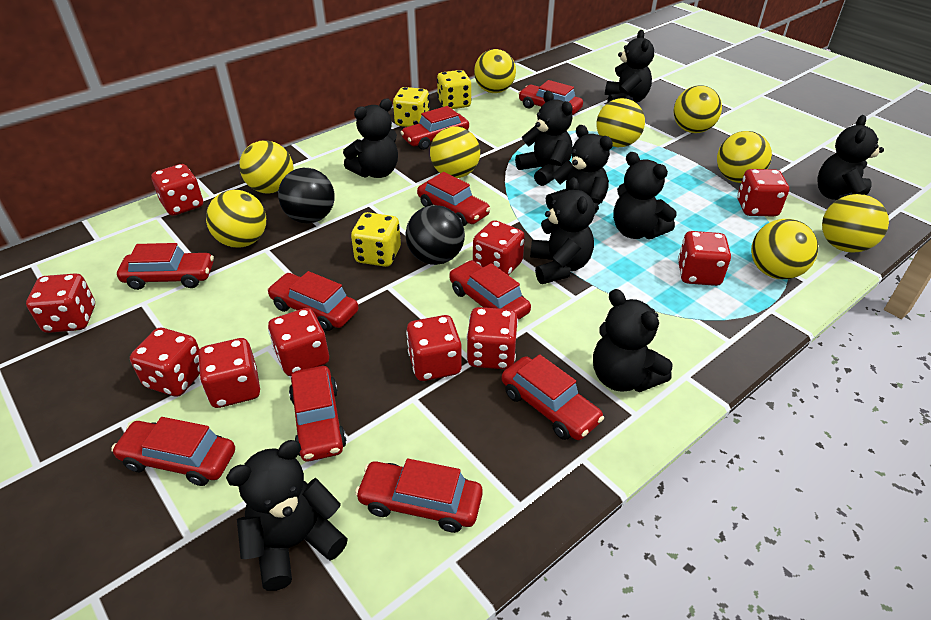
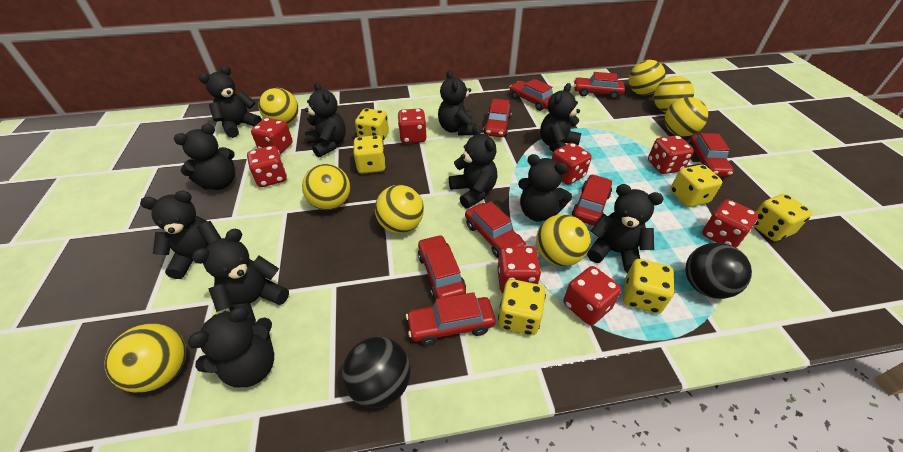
black teddy bear: [226,440,348,591] [343,99,398,178] [515,91,573,186] [530,177,595,284] [546,125,613,214] [593,289,673,392] [605,30,654,103] [613,152,677,239] [817,115,884,200] = 9 -> [140,191,222,279] [174,124,235,190] [187,307,274,387] [192,229,289,326] [199,66,262,138] [305,82,346,158] [438,70,477,135] [449,125,497,208] [518,154,572,221] [540,83,581,152] [587,184,664,273] = 11
red car: [111,417,235,486] [117,243,214,290] [267,271,359,331] [289,366,347,461] [355,459,483,533] [400,106,469,150] [417,172,491,226] [449,260,531,320] [502,354,604,440] [518,80,583,115] = 10 -> [406,292,496,346] [418,235,466,300] [465,201,526,258] [483,99,512,137] [510,79,553,111] [572,174,612,226] [574,72,625,99] [689,133,734,177] = 8
red dice: [26,273,95,333] [130,328,200,397] [151,164,203,216] [198,338,260,408] [268,308,329,376] [406,315,462,381] [467,307,518,370] [473,220,525,275] [678,231,731,286] [737,169,789,216] = 10 -> [247,146,287,187] [251,118,293,154] [398,108,427,144] [497,246,541,293] [552,143,592,185] [563,266,621,325] [648,135,694,174] [702,199,758,247] = 8
yellow ball: [206,190,266,248] [239,140,293,194] [430,126,480,178] [474,49,516,93] [597,98,645,147] [673,85,722,133] [717,131,772,183] [751,219,818,279] [822,194,889,253] = 9 -> [104,324,186,392] [258,88,298,125] [302,164,350,210] [375,185,424,234] [536,214,591,266] [629,60,666,95] [654,76,694,113] [665,97,708,137] = 8
yellow dice: [351,212,401,267] [393,87,430,127] [437,70,472,109] = 3 -> [353,135,386,174] [355,108,389,141] [498,279,546,335] [623,259,674,314] [670,164,722,207] [753,194,812,241] = 6

